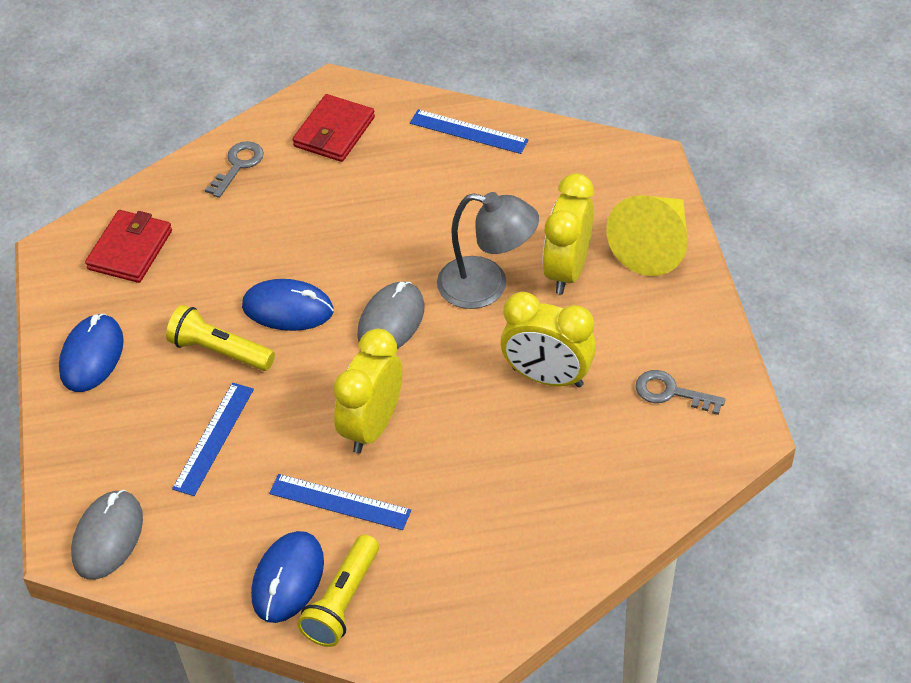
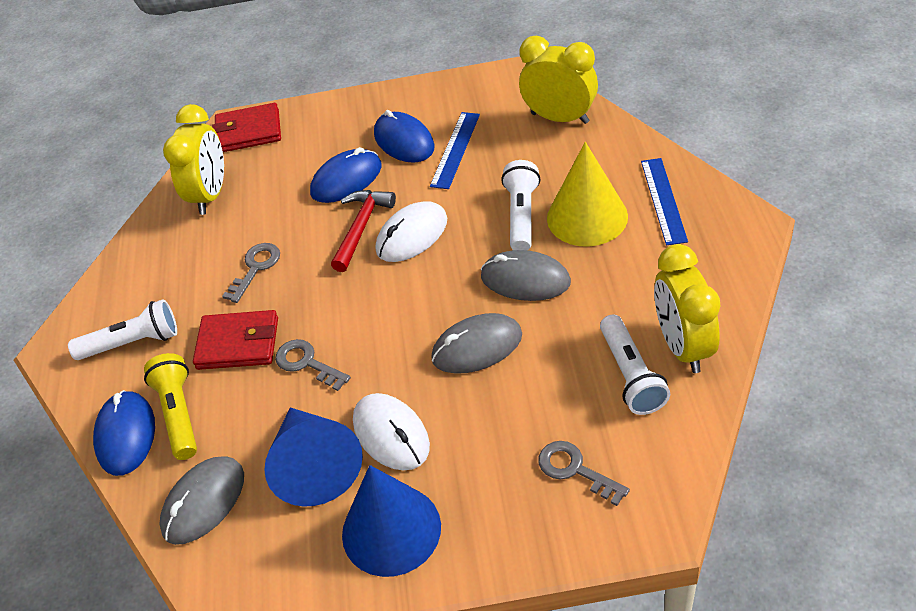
blue cone: none = 0 -> [264,407,363,507] [342,465,441,577] = 2
blue ruler: [172,383,254,496] [269,474,411,530] [410,109,529,154] = 3 -> [430,112,480,189] [641,158,688,245] = 2
grey key: [205,141,264,198] [636,370,725,415] = 2 -> [222,243,280,303] [275,339,351,391] [538,441,630,506] = 3
grey lamp: [437,192,539,309] = 1 -> none = 0
grey mouse: [71,490,143,580] [357,282,424,349] = 2 -> [159,456,244,545] [431,313,522,374] [481,250,571,301] = 3
red hammer: none = 0 -> [331,190,396,272] = 1
white flashlight: none = 0 -> [68,299,177,360] [501,160,540,250] [600,315,670,415] = 3
white mouse: none = 0 -> [353,393,430,471] [376,201,447,262] = 2
yellow flashlight: [166,305,275,371] [297,535,379,647] = 2 -> [144,353,197,460] = 1

